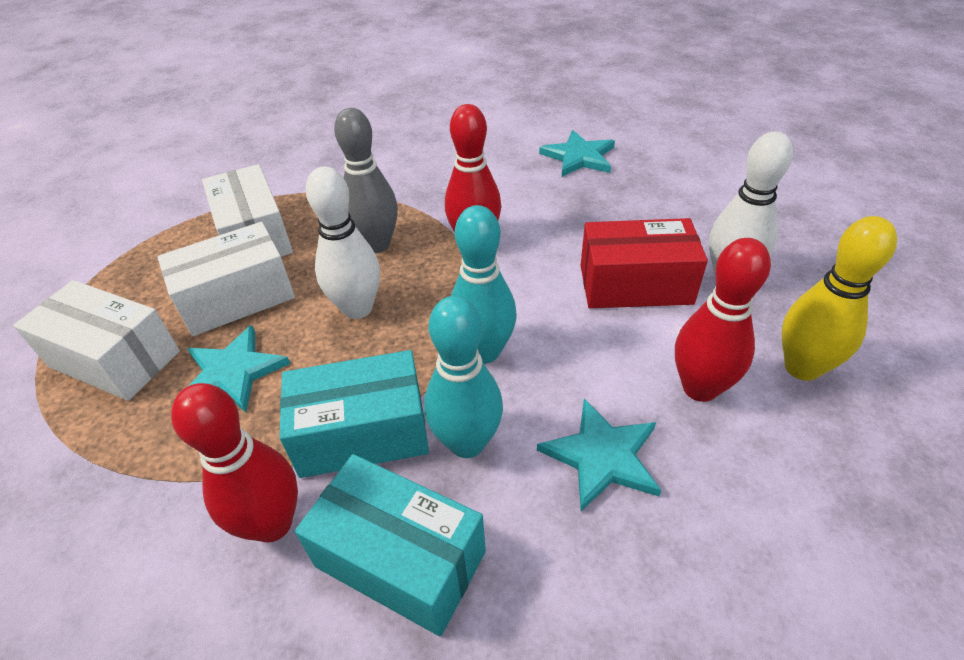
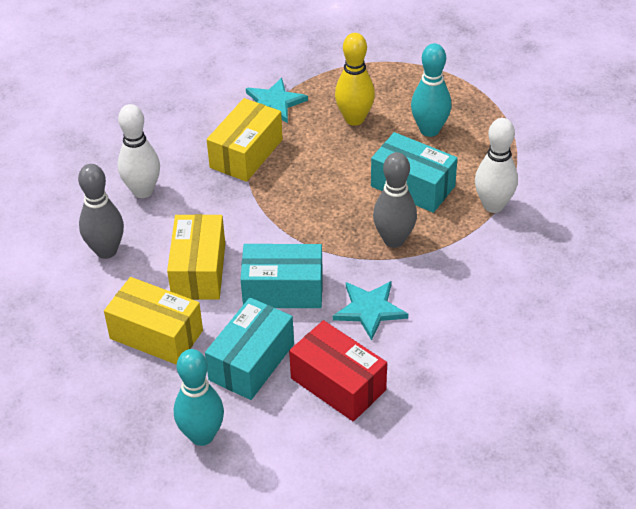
grey bowling pin: [334,108,398,253] = 1 -> [78,164,124,259] [373,152,417,248] = 2
red bowling pin: [171,383,298,542] [445,104,501,232] [675,238,771,402] = 3 -> none = 0
turquoise box: [279,350,429,478] [295,454,486,637] = 2 -> [205,297,294,400] [241,244,323,308] [371,132,458,213] = 3
turquoise star: [187,325,291,412] [537,398,661,511] [539,130,615,177] = 3 -> [246,78,308,123] [333,281,408,341] = 2
white box: [13,280,180,401] [157,222,295,336] [202,164,293,257] = 3 -> none = 0
yellow box: none = 0 -> [104,277,203,365] [167,214,225,300] [207,98,283,182] = 3

